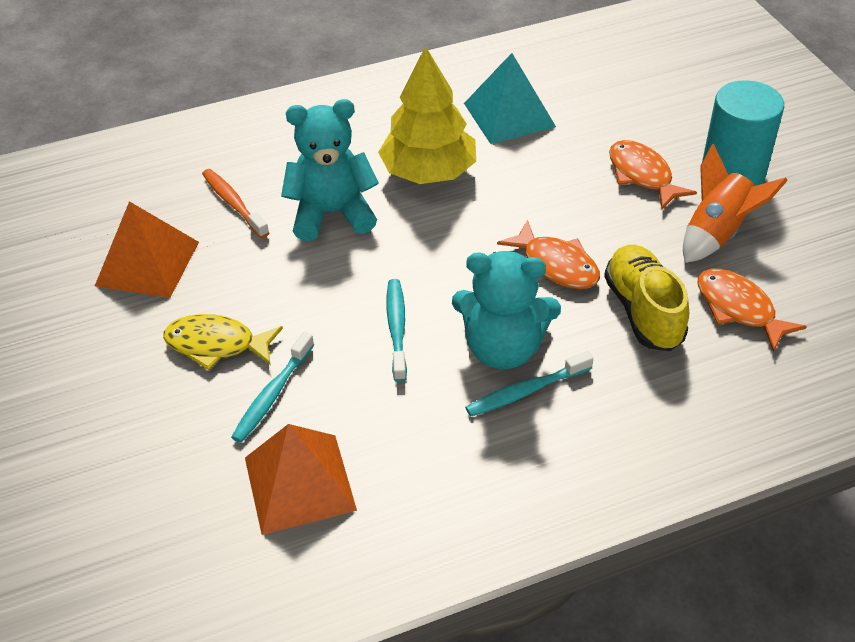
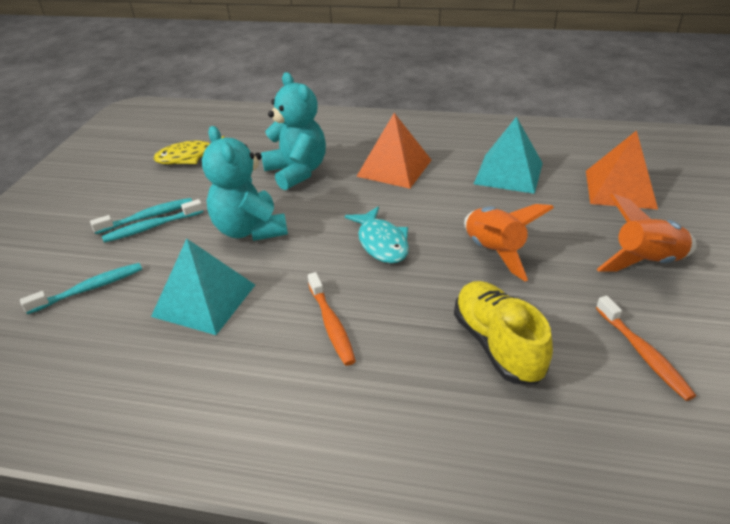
orange fish: [497,220,600,289] [609,140,697,209] [697,269,807,352] = 3 -> none = 0
orange rocket: [683,143,788,263] = 1 -> [464,204,554,281] [597,193,697,272] = 2
orange toothbrush: [202,169,269,238] = 1 -> [308,272,356,366] [596,296,696,401] = 2
turquoise cylinder: [702,80,784,186] = 1 -> none = 0
turquoise fish: none = 0 -> [345,206,409,263] = 1
turquoise pyramid: [464,53,556,144] = 1 -> [151,239,255,335] [474,117,543,194] = 2
yellow tree: [378,46,476,184] = 1 -> none = 0

